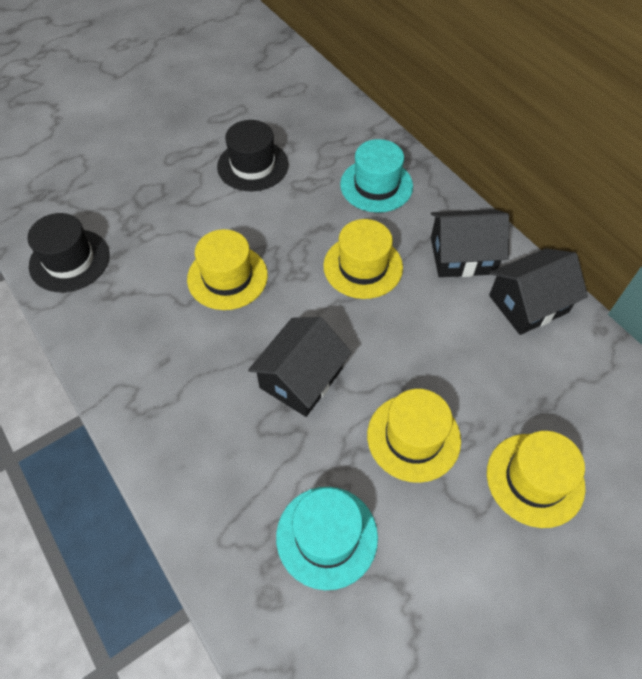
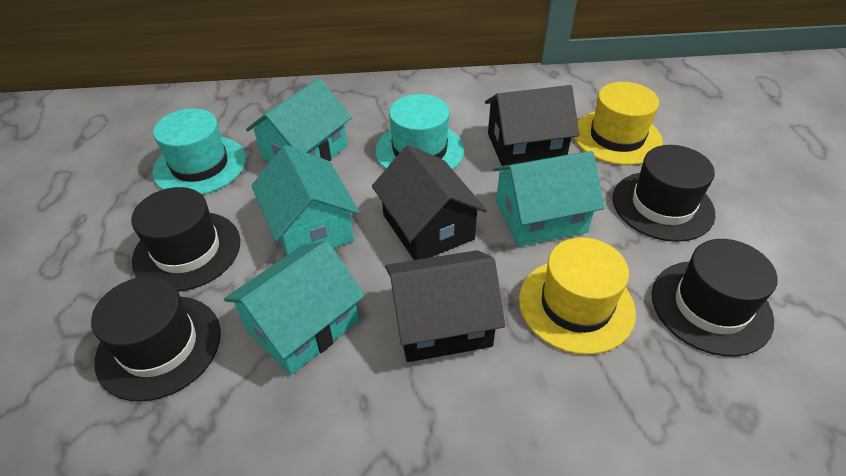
black hat: [27,213,109,292] [217,120,289,191] = 2 -> [91,277,221,401] [131,187,240,292] [613,145,715,242] [652,239,778,357] = 4
turquoise house: none = 0 -> [224,241,365,375] [246,78,352,163] [251,145,359,256] [493,151,605,247] = 4
yellow hat: [187,229,268,310] [323,219,403,299] [367,389,461,483] [487,431,585,528] = 4 -> [519,238,636,355] [574,82,663,165] = 2

